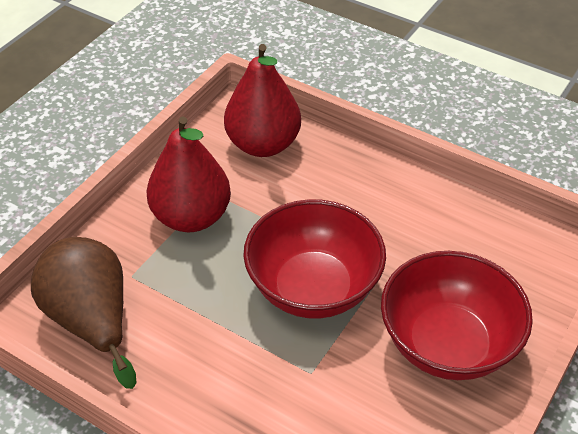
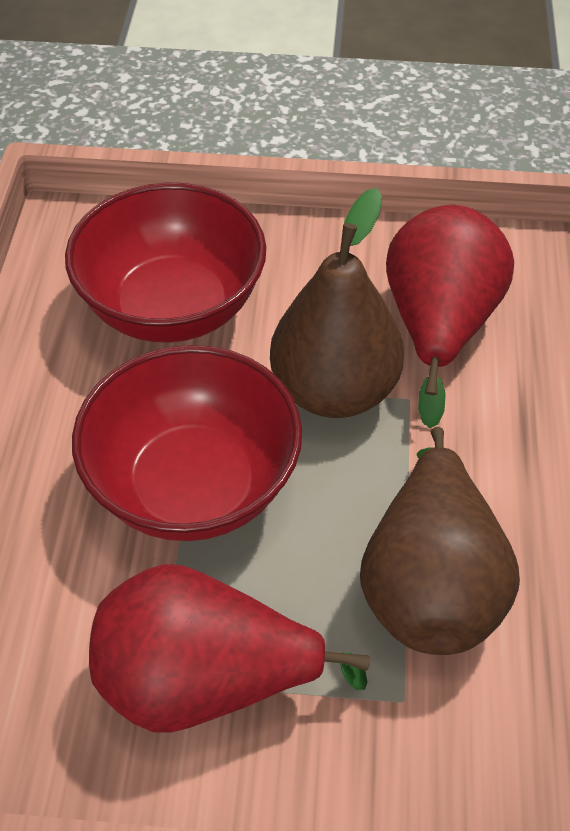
brown pear: [31,237,136,389] = 1 -> [270,188,404,418] [360,427,520,655] = 2

